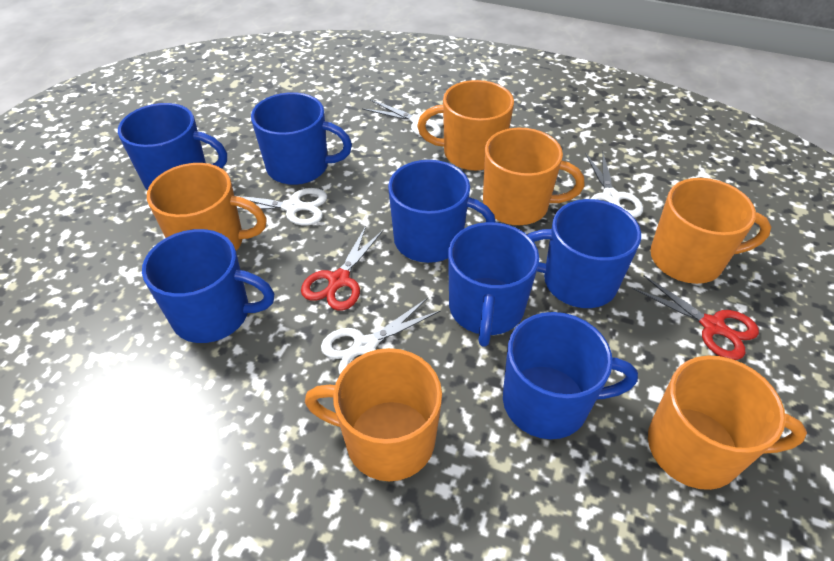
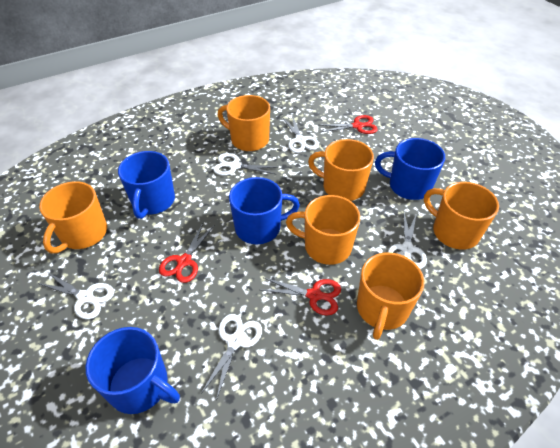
blue mug: [118,103,227,191] [142,229,274,343] [251,92,352,185] [388,160,496,263] [448,222,539,347] [503,312,638,439] [528,199,641,308] = 7 -> [85,327,180,414] [118,151,175,219] [229,177,300,244] [375,138,445,200] = 4
red scissors: [301,226,383,311] [632,275,759,360] = 2 -> [159,223,215,283] [261,278,341,315] [320,115,378,134] = 3
white scissors: [237,188,327,226] [321,298,441,374] [362,99,444,137] [585,151,643,218] = 4 -> [37,272,114,319] [201,314,262,401] [213,153,279,175] [282,115,319,153] [388,213,427,269] = 5

